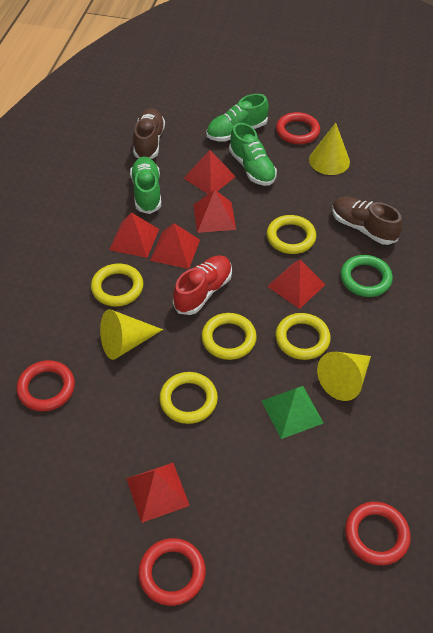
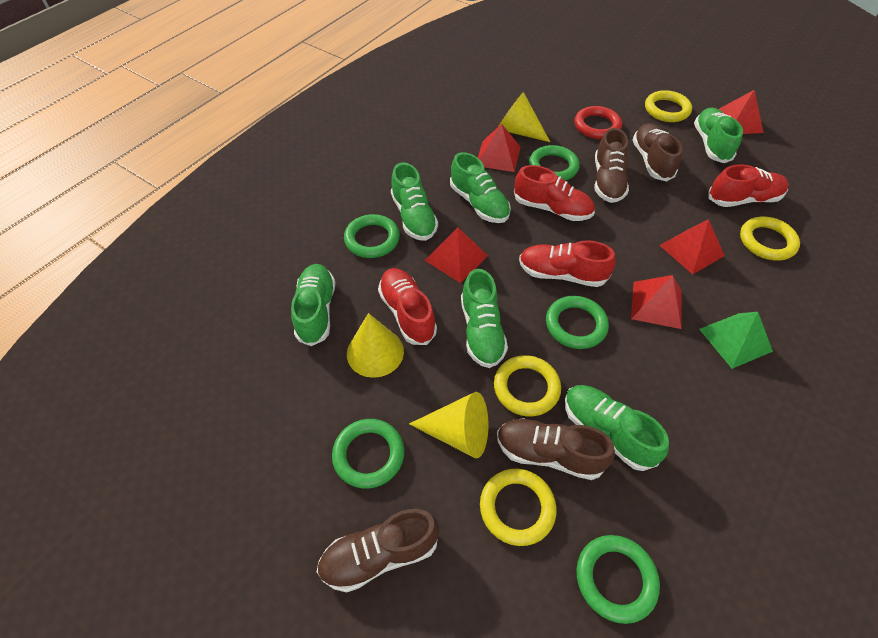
brown shoe: [133,108,165,159] [332,197,402,245] = 2 -> [317,509,440,592] [497,418,615,480] [594,128,629,203] [633,123,682,181] = 4
green ring: [341,255,393,297] = 1 -> [332,419,404,489] [344,214,400,258] [529,145,579,181] [546,296,609,349] [576,535,660,624] = 5
green shoe: [130,157,161,214] [206,94,269,142] [229,123,277,186] = 3 -> [291,264,335,346] [391,162,438,241] [450,152,511,223] [461,269,508,368] [565,385,669,471] [694,107,743,163] = 6
red pyramid: [109,212,159,258] [126,463,190,523] [150,223,200,269] [184,150,236,194] [193,190,236,233] [267,259,325,309] = 6 -> [425,227,488,283] [478,124,521,172] [631,275,682,329] [660,219,725,274] [719,90,764,134] = 5
red ring: [17,360,75,411] [138,538,206,606] [276,112,320,144] [345,502,411,565] = 4 -> [574,106,622,139] = 1
red shoe: [173,255,232,315] = 1 -> [378,268,437,345] [514,165,595,221] [519,240,616,287] [709,164,789,207] = 4
yellow ring: [91,263,144,306] [159,372,218,424] [201,313,257,360] [267,215,316,254] [276,313,331,360] = 5 -> [480,469,557,546] [494,355,561,416] [645,90,692,122] [740,217,800,261] = 4

